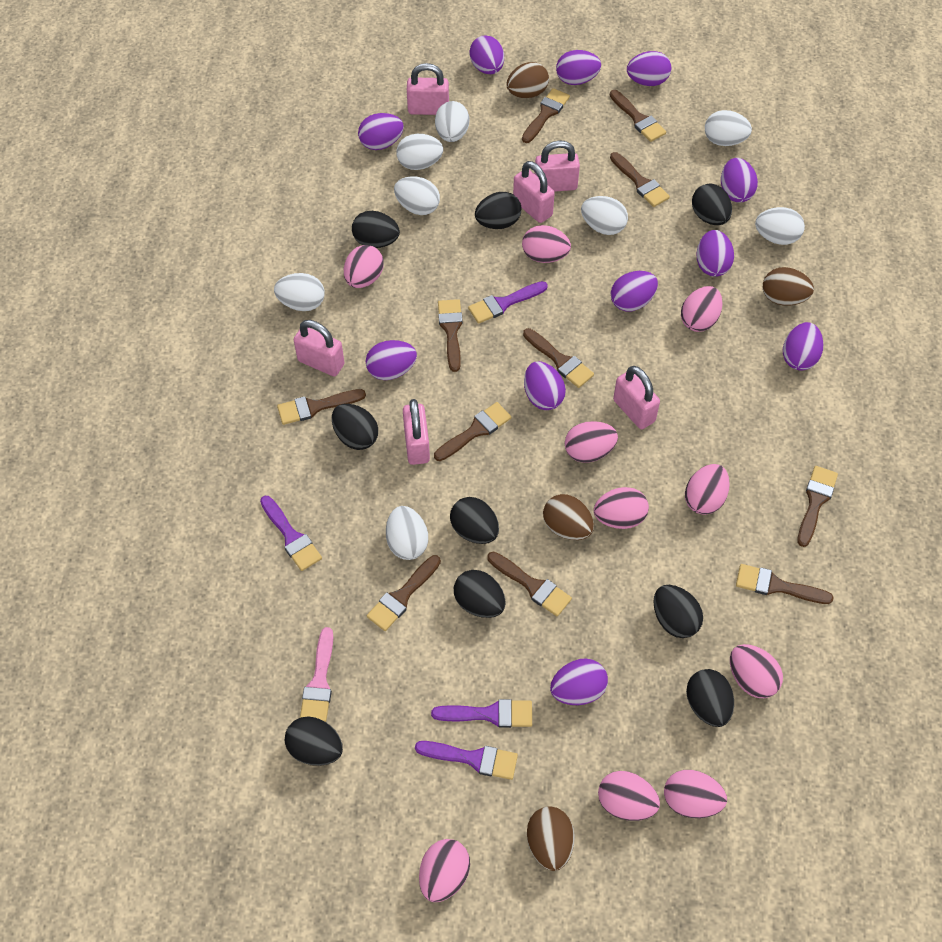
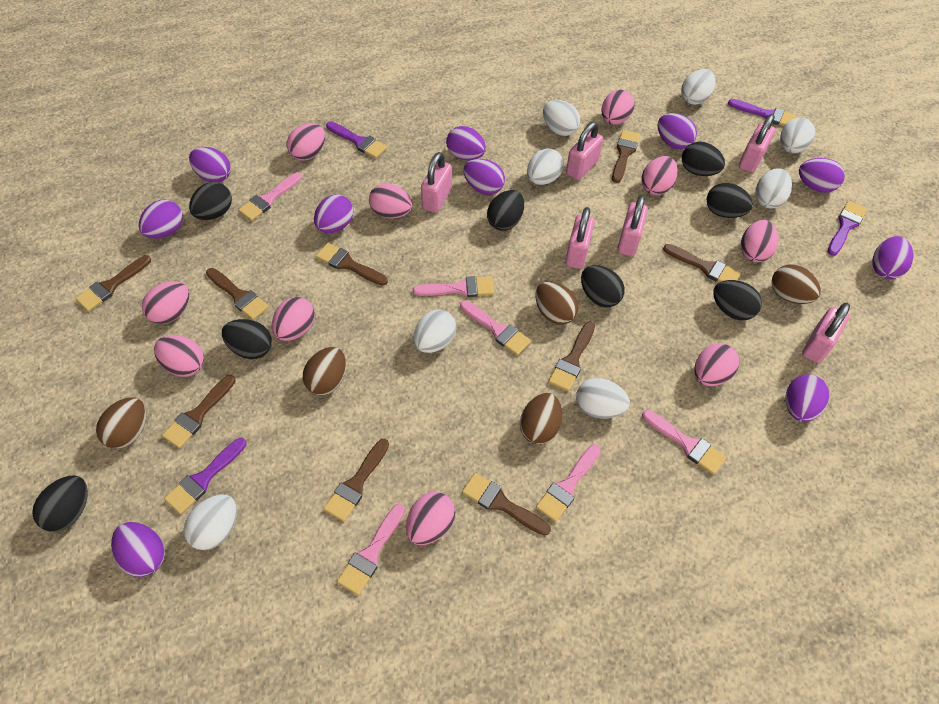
black egg: [285,716,343,766] [332,404,378,450] [352,211,400,248] [450,497,499,544] [454,570,506,618] [475,192,521,229] [653,585,703,638] [686,669,734,727] [692,184,732,225] = 9 -> [32,476,88,532] [189,182,232,220] [222,319,272,359] [487,190,524,231] [581,265,625,307] [682,142,725,176] [706,183,753,218] [713,280,762,320] = 8
brown brush: [277,389,366,425] [367,555,441,631] [434,402,512,461] [438,299,463,372] [487,551,572,617] [522,88,570,143] [523,328,594,388] [609,90,666,142] [610,152,670,207] [736,564,833,604] [797,466,838,547] = 11 -> [75,255,151,311] [162,375,235,448] [206,268,269,320] [316,243,388,286] [324,438,389,522] [462,473,551,536] [548,321,595,391] [612,130,640,183] [663,244,740,282] = 9
brown egg: [507,62,549,98] [527,806,575,871] [543,494,594,540] [763,267,814,306] = 4 -> [96,397,146,449] [303,347,346,396] [520,393,562,444] [535,282,578,325] [771,265,821,304] = 5
pink brush: [300,627,333,722] = 1 -> [238,172,302,221] [337,504,405,595] [413,276,494,297] [460,300,531,356] [536,444,601,522] [642,410,726,475] = 6
purple egg: [358,113,404,150] [365,340,417,380] [469,35,504,74] [524,361,566,410] [550,658,608,705] [556,50,601,85] [611,271,658,312] [627,51,671,86] [696,230,734,277] [721,158,758,203] [783,322,823,370] = 11 -> [111,522,165,577] [139,200,183,239] [189,147,231,183] [314,194,353,233] [446,126,486,160] [464,159,505,195] [657,113,697,149] [786,374,829,422] [799,158,845,193] [872,236,913,279] = 10

